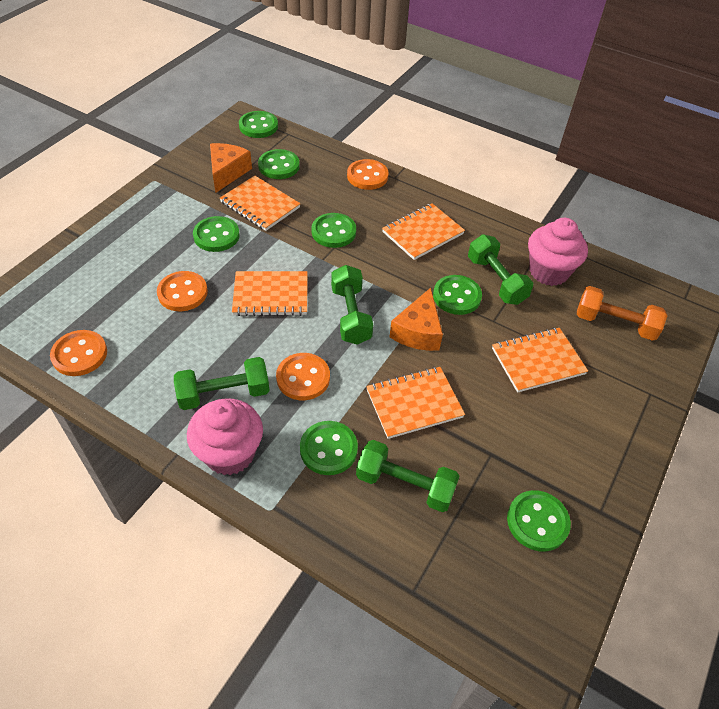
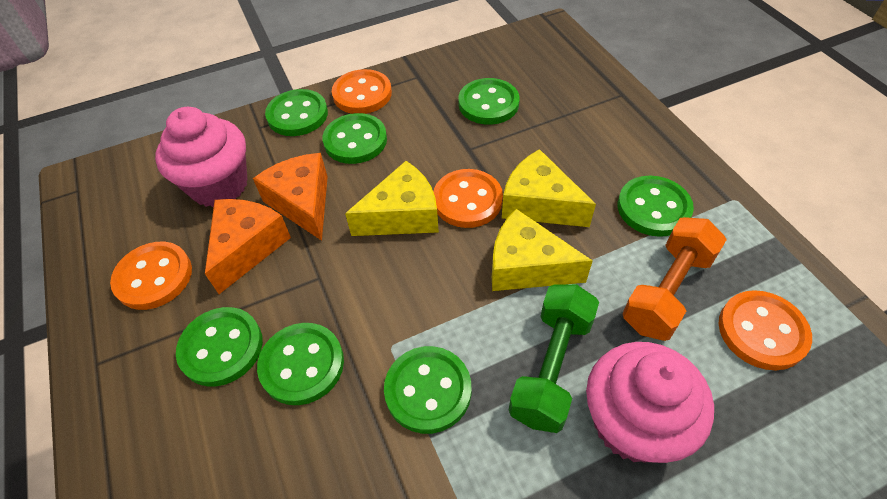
green dumbbell: [174,357,270,410] [331,265,373,345] [356,440,460,512] [468,234,533,305] = 4 -> [509,284,599,433] = 1
orange notebook: [220,176,300,231] [232,271,308,316] [366,367,465,439] [382,203,465,260] [492,328,588,393] = 5 -> none = 0
yellow cheese: none = 0 -> [345,161,439,236] [492,209,593,291] [502,149,596,227] = 3

